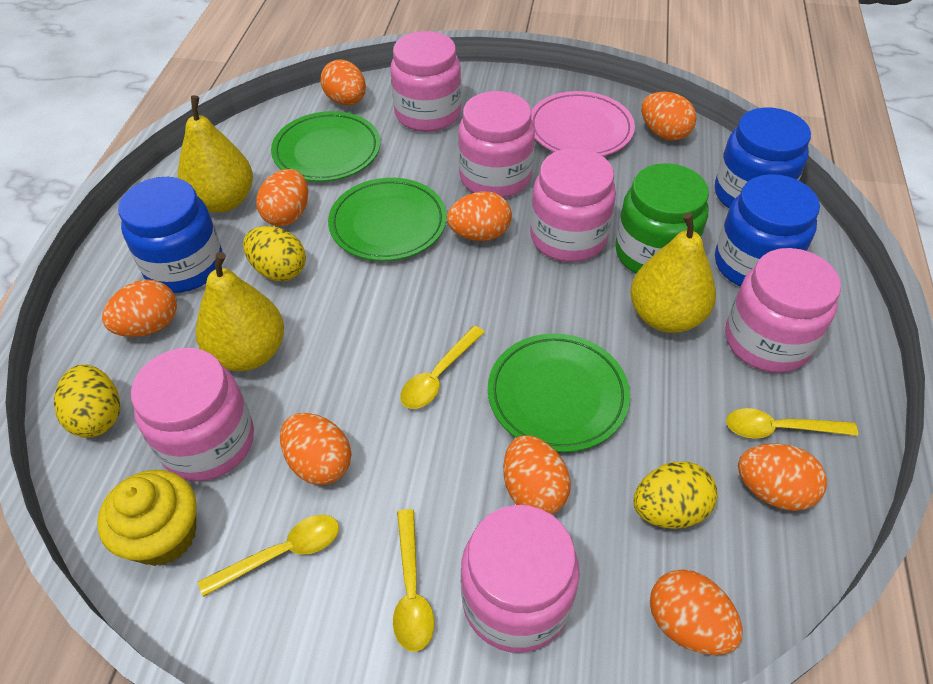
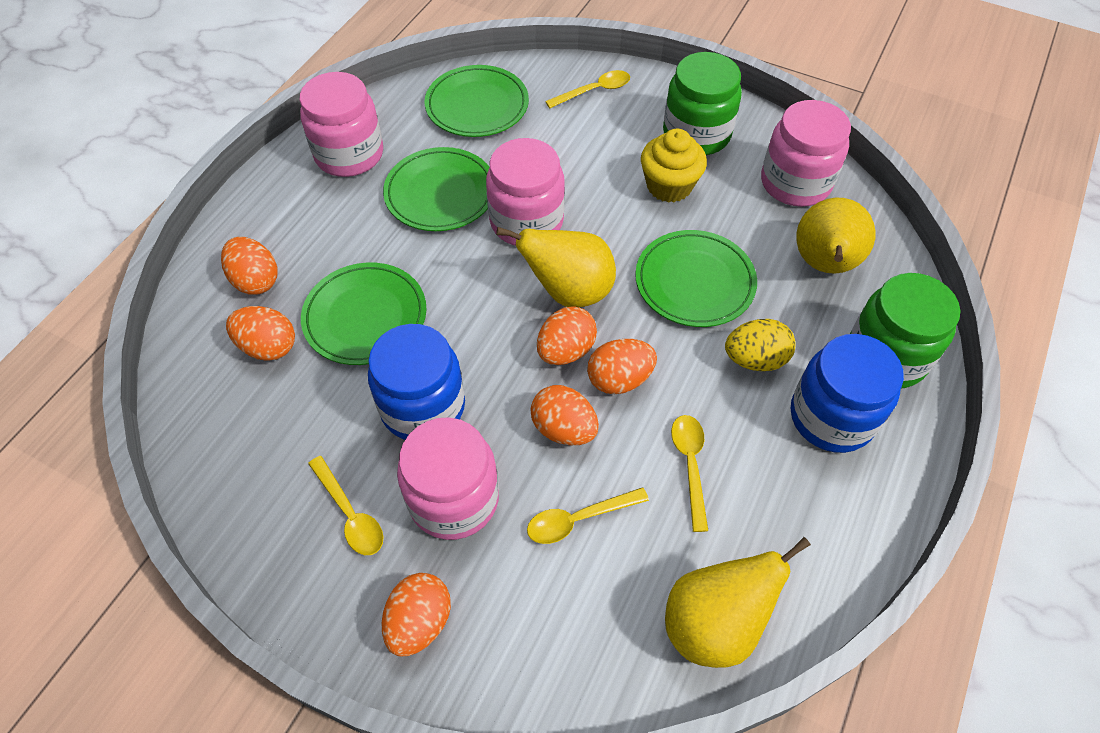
blue jar: [118,177,222,293] [715,108,811,208] [715,174,820,287] = 3 -> [368,324,465,440] [791,334,904,453] = 2
green jar: [615,163,709,273] = 1 -> [663,52,742,155] [850,273,960,389] = 2
green plate: [271,111,380,182] [328,178,447,261] [488,333,630,452] = 3 -> [301,262,426,365] [383,147,490,231] [424,65,529,137] [635,230,757,327] = 4
orange egg: [102,279,177,337] [256,169,308,226] [280,413,351,485] [321,59,366,105] [447,191,512,241] [503,435,571,515] [641,92,697,141] [650,570,743,655] [738,444,827,511] = 9 -> [221,237,277,295] [226,306,295,361] [382,573,451,657] [531,385,599,445] [537,306,597,365] [587,339,657,394] = 6
pink jar: [131,348,254,481] [390,31,462,132] [458,91,535,198] [461,505,580,653] [530,148,616,262] [725,248,841,373] = 6 -> [300,72,383,177] [397,417,499,540] [486,138,565,246] [761,100,851,207] = 4
pink plate: [531,91,635,156] = 1 -> none = 0
yellow egg: [54,364,120,438] [243,226,306,281] [634,462,718,529] = 3 -> [725,319,796,371] = 1

